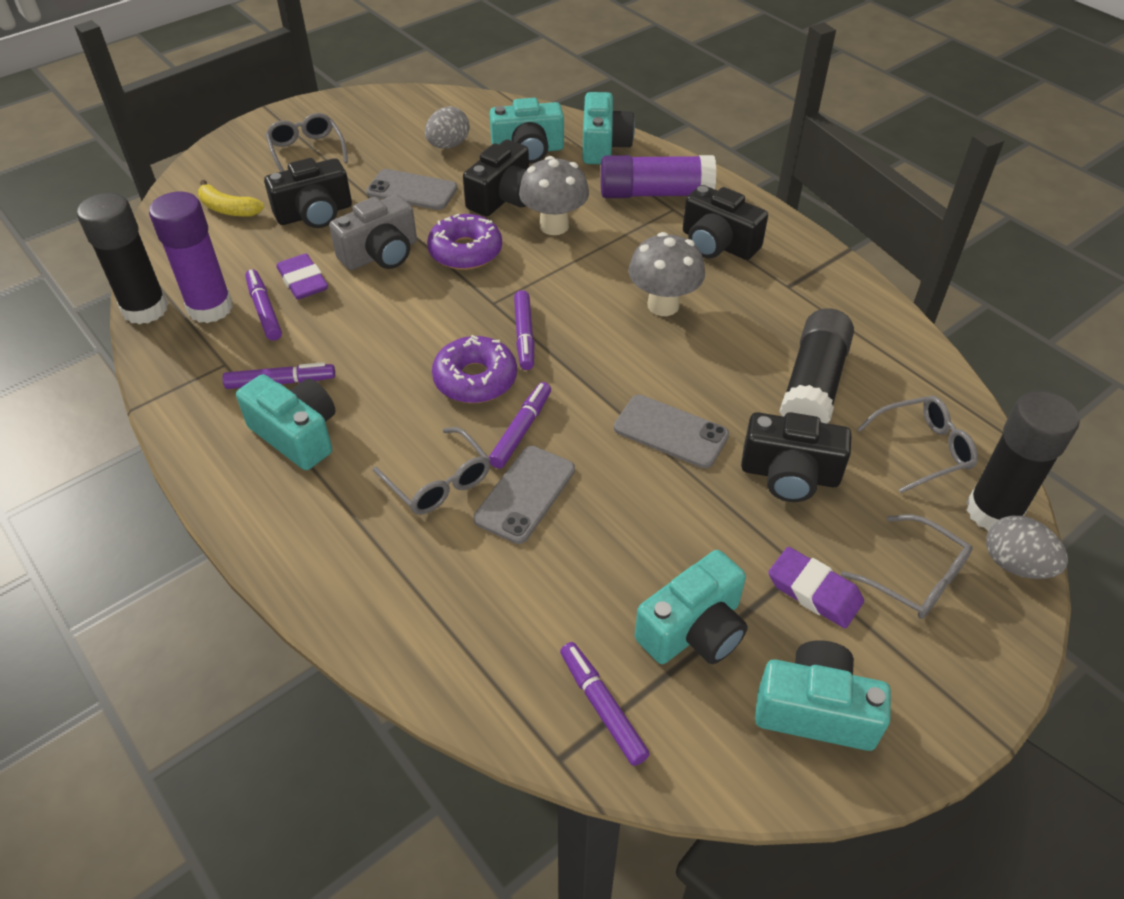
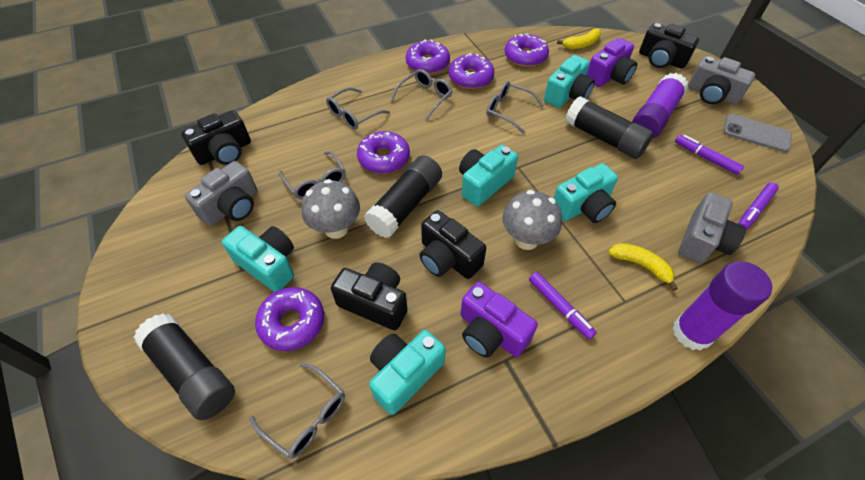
grey camera: [329,194,417,270] = 1 -> [185,161,257,226] [678,192,746,263] [688,56,755,105] = 3
grey egg: [425,106,470,149] [986,516,1068,579] = 2 -> none = 0
grey glasses: [265,113,348,172] [373,427,490,514] [841,515,973,619] [857,396,978,493] = 4 -> [249,363,345,459] [279,151,346,200] [326,87,390,130] [390,69,452,121] [486,81,544,134] = 5
grey phone: [366,169,457,210] [474,446,575,544] [614,395,729,468] = 3 -> [723,114,792,152] = 1
purple camera: none = 0 -> [461,282,538,358] [586,38,637,87] = 2
purple donut: [427,214,502,270] [432,335,517,403] = 2 -> [255,287,324,351] [357,131,410,174] [406,39,450,74] [449,53,494,89] [505,33,549,67] = 5
purple eraser: [277,253,328,300] [768,547,864,628] = 2 -> none = 0
purple marker: [222,362,335,389] [245,269,282,341] [489,382,551,469] [514,290,534,370] [560,642,650,766] = 5 -> [529,272,597,339] [675,135,744,175] [738,182,779,230] = 3
yellow banana: [198,180,264,217] = 1 -> [557,28,601,49] [608,243,678,291] = 2

